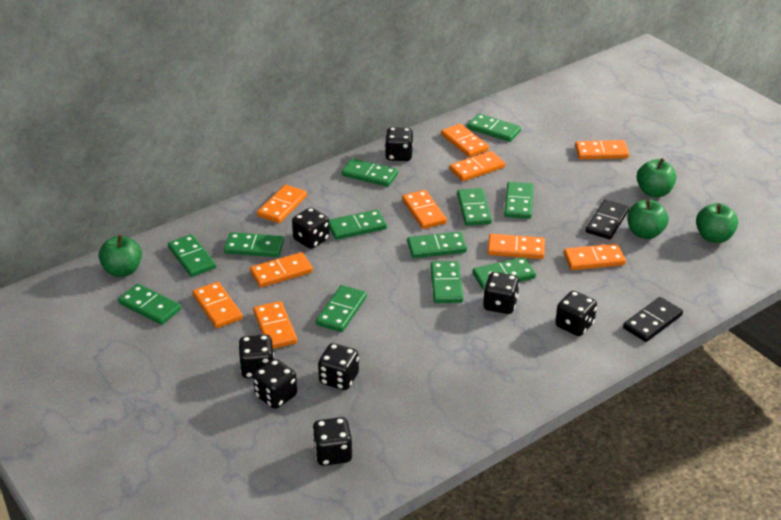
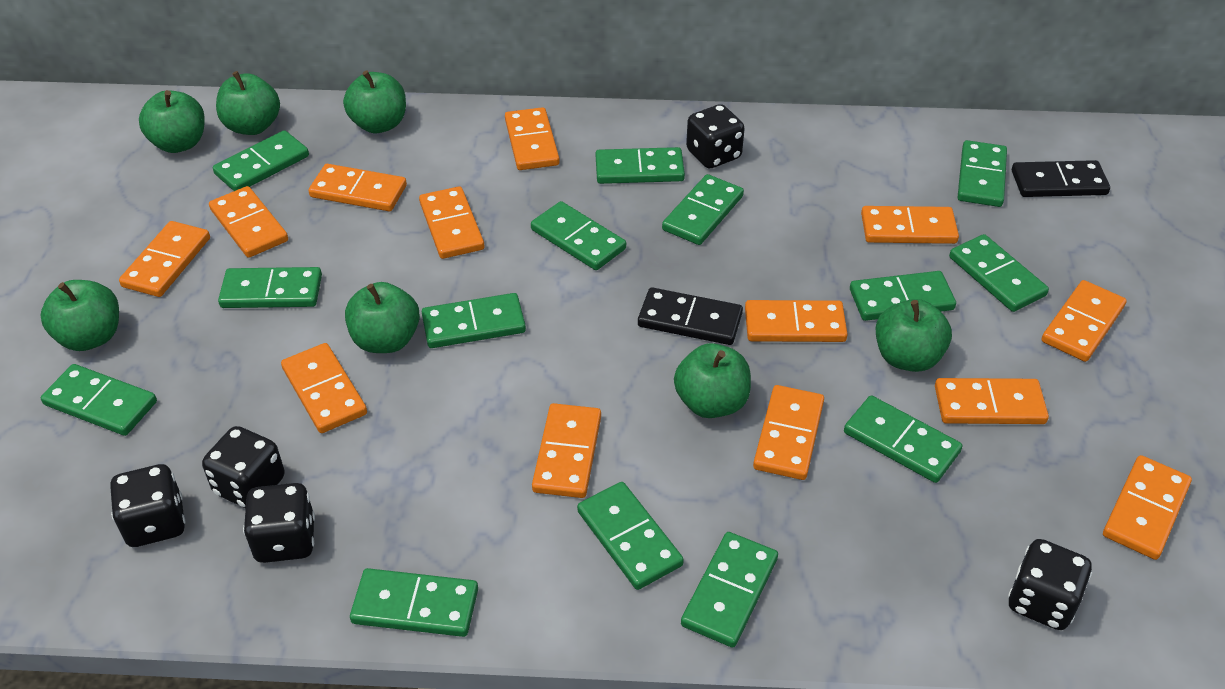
black dice: [238,335,274,378] [253,359,297,409] [292,208,330,249] [312,417,352,466] [318,343,359,390] [385,127,413,161] [483,272,520,314] [555,291,597,336] = 8 -> [110,464,186,547] [202,426,285,508] [243,483,315,563] [686,104,745,168] [1008,539,1092,630] = 5
green apple: [99,235,142,277] [627,199,669,239] [637,158,676,197] [696,203,738,243] = 4 -> [41,280,119,351] [139,90,205,153] [216,71,280,135] [343,71,406,133] [345,282,420,353] [674,343,751,418] [876,299,952,372] = 7
green domino: [118,284,181,325] [168,234,216,277] [224,232,284,257] [316,285,367,332] [329,210,387,240] [342,158,398,187] [407,231,467,258] [430,261,463,303] [457,188,492,226] [467,114,521,142] [473,257,536,290] [504,182,534,219] = 12 -> [41,364,157,436] [213,130,309,191] [218,267,322,308] [350,568,478,637] [422,293,526,348] [531,201,626,270] [577,482,684,590] [596,147,685,184] [662,174,744,245] [681,532,778,648] [844,395,962,483] [850,271,956,321] [949,234,1049,312] [958,140,1007,207] = 14
orange domino: [192,282,243,328] [250,252,313,287] [253,301,297,349] [257,185,307,223] [402,190,447,229] [441,124,489,157] [449,151,505,181] [488,234,545,259] [564,244,626,270] [575,140,629,159] = 10 -> [119,221,210,297] [209,186,288,258] [281,343,367,433] [309,164,407,211] [419,186,484,259] [505,107,560,170] [532,403,601,498] [745,300,848,342] [753,385,824,480] [861,206,959,244] [935,378,1049,424] [1041,280,1127,362] [1103,455,1192,560] = 13

